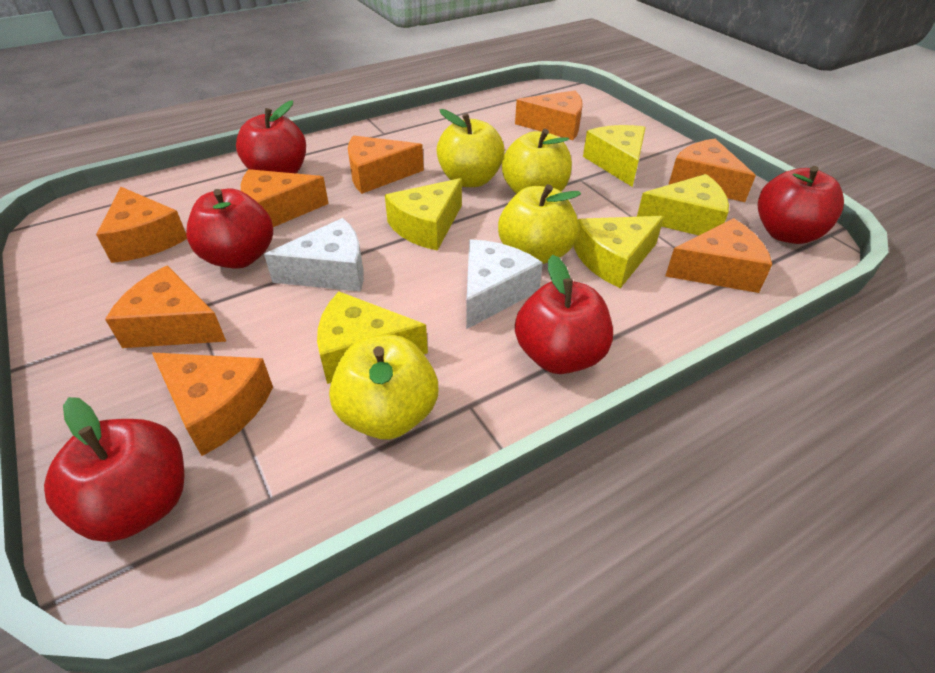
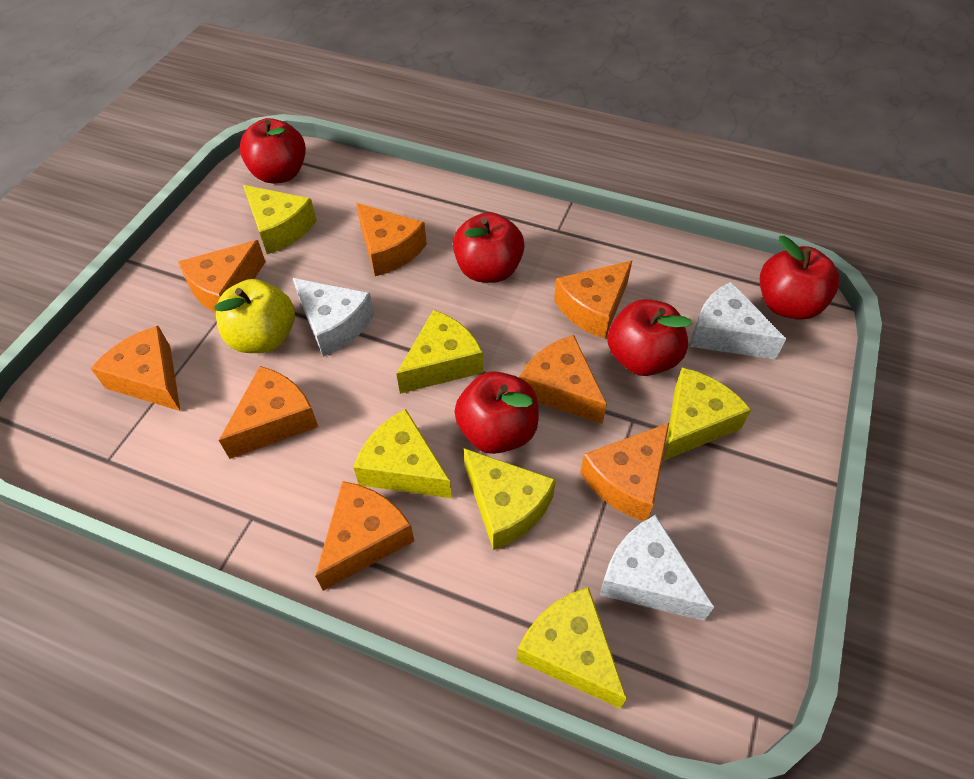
white cheese: [264,218,364,292] [466,239,543,329] = 2 -> [293,278,374,357] [600,515,714,621] [690,282,786,360] = 3
yellow apple: [329,335,438,439] [436,109,505,187] [498,184,581,264] [502,129,572,194] = 4 -> [214,279,295,353] = 1
yellow cheese: [317,292,428,384] [385,178,462,251] [574,216,664,288] [583,125,646,187] [637,174,729,235] = 5 -> [243,185,317,254] [353,409,452,498] [396,310,483,394] [464,448,556,550] [517,587,627,709] [663,367,751,461] = 6

